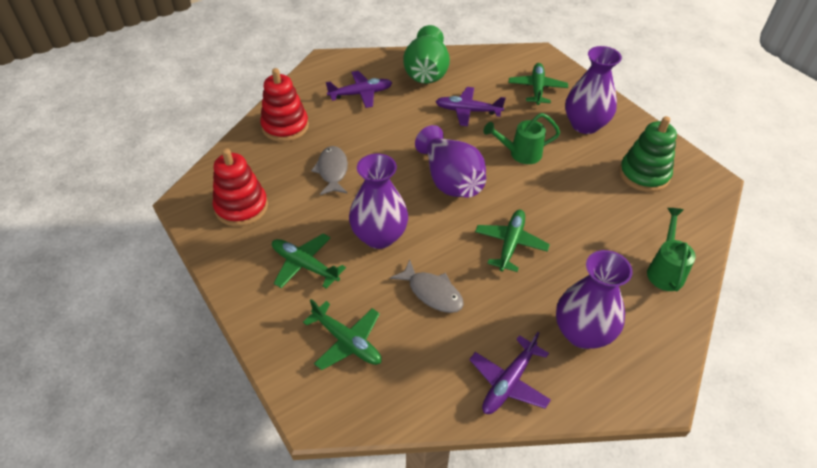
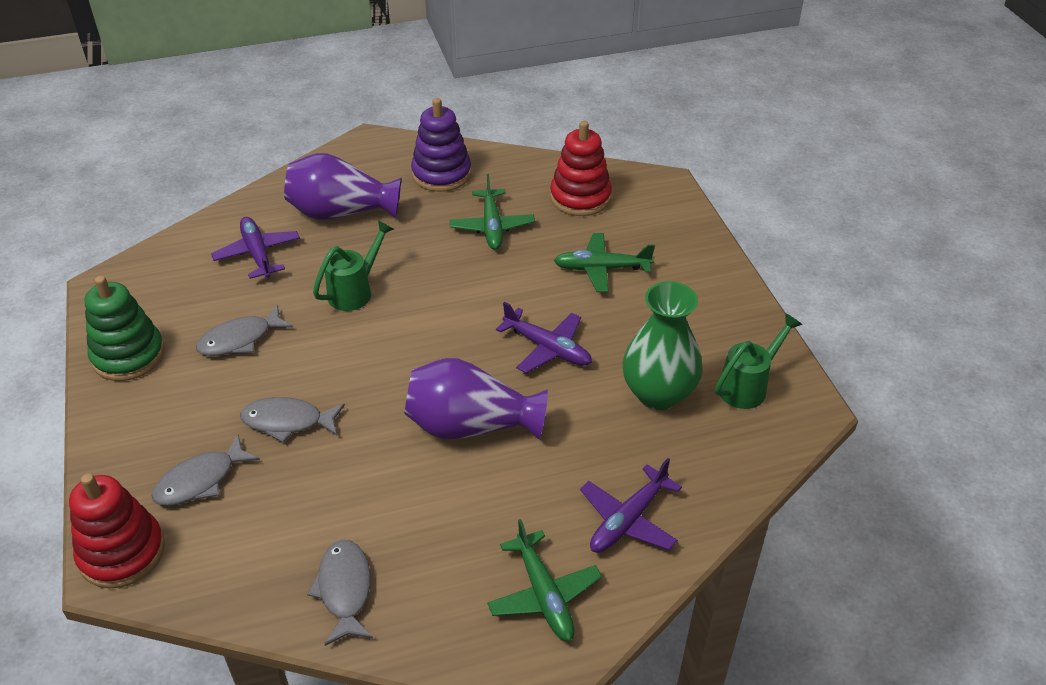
green plane: [272,234,346,289] [303,299,382,370] [475,210,550,272] [509,63,568,105] = 4 -> [449,174,535,250] [487,519,602,642] [554,233,655,292] = 3
grey fish: [311,146,348,195] [390,260,464,313] = 2 -> [151,434,260,506] [196,305,293,356] [240,397,345,443] [307,540,373,646] = 4
purple stacking toy: none = 0 -> [411,98,471,192] = 1
purple vase: [349,154,408,249] [415,125,486,198] [556,250,633,349] [565,46,622,134] = 4 -> [284,153,401,220] [405,358,548,439] = 2

